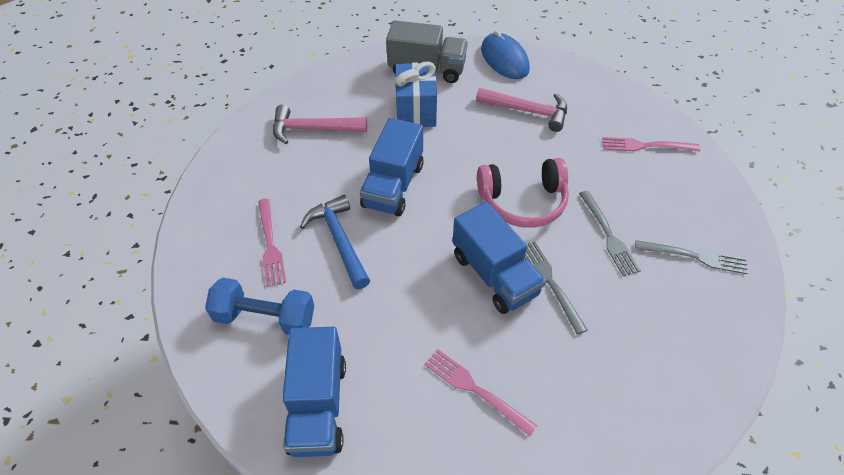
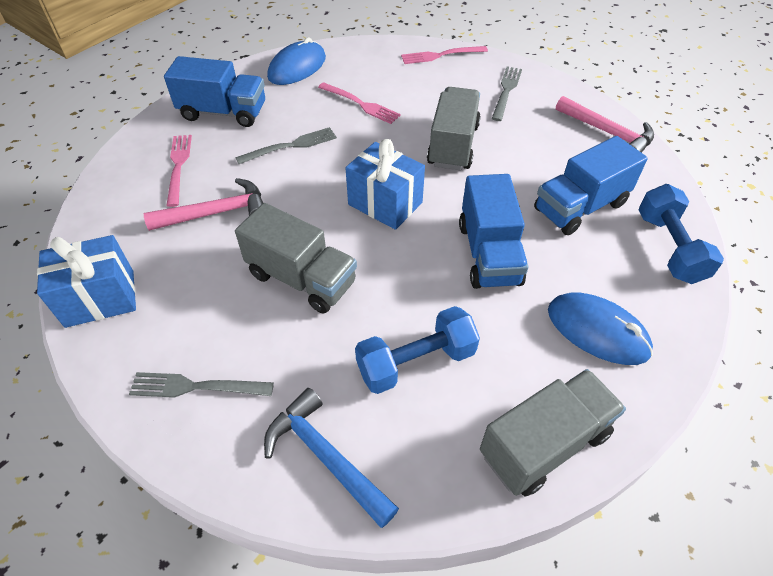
blue dumbbell: [205,278,314,335] = 1 -> [355,306,480,394] [639,184,724,284] = 2
blue gift: [395,62,437,127] = 1 -> [37,235,136,328] [346,139,425,230] = 2
blue mouse: [481,30,530,79] = 1 -> [267,37,326,85] [548,293,653,365] = 2
grey truck: [386,20,468,83] = 1 -> [235,203,357,313] [427,87,481,170] [480,369,626,496] = 3
pink headphones: [477,158,569,228] = 1 -> none = 0

